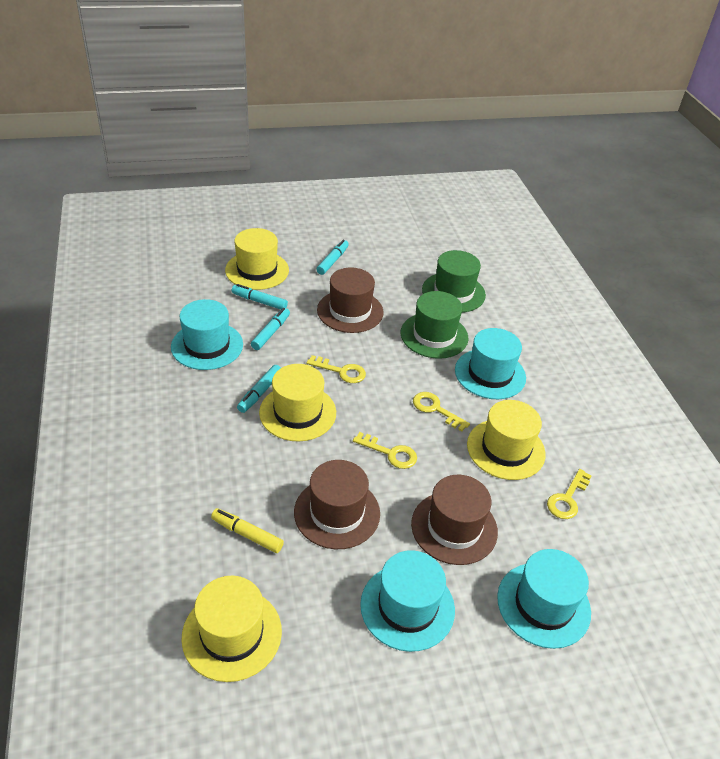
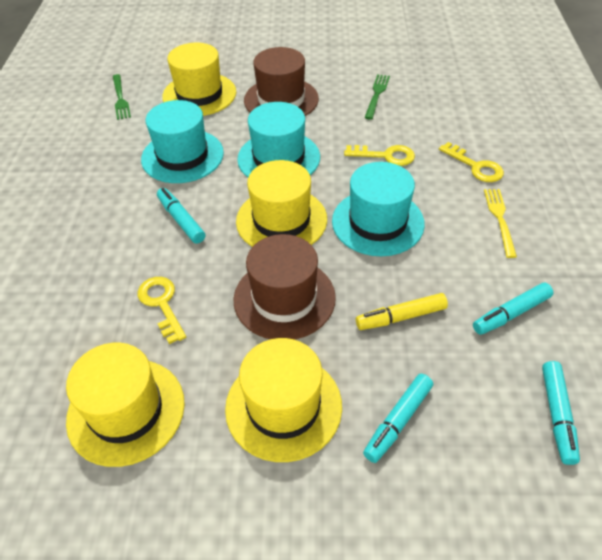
brown hat: [294,460,380,549] [317,267,384,333] [411,475,498,565] = 3 -> [234,234,336,340] [244,47,319,116] = 2
green fork: none = 0 -> [113,74,131,120] [364,74,390,120] = 2
green hat: [401,291,469,359] [422,250,486,313] = 2 -> none = 0
turquoise hat: [171,299,243,370] [360,550,455,652] [455,328,526,399] [497,549,591,649] = 4 -> [141,100,224,183] [237,102,320,177] [332,162,425,256] = 3
yellow fork: none = 0 -> [484,189,517,258] = 1
yellow key: [306,355,366,383] [353,432,417,469] [413,392,470,431] [547,469,592,519] = 4 -> [138,277,186,344] [344,145,415,166] [439,142,504,182] = 3

